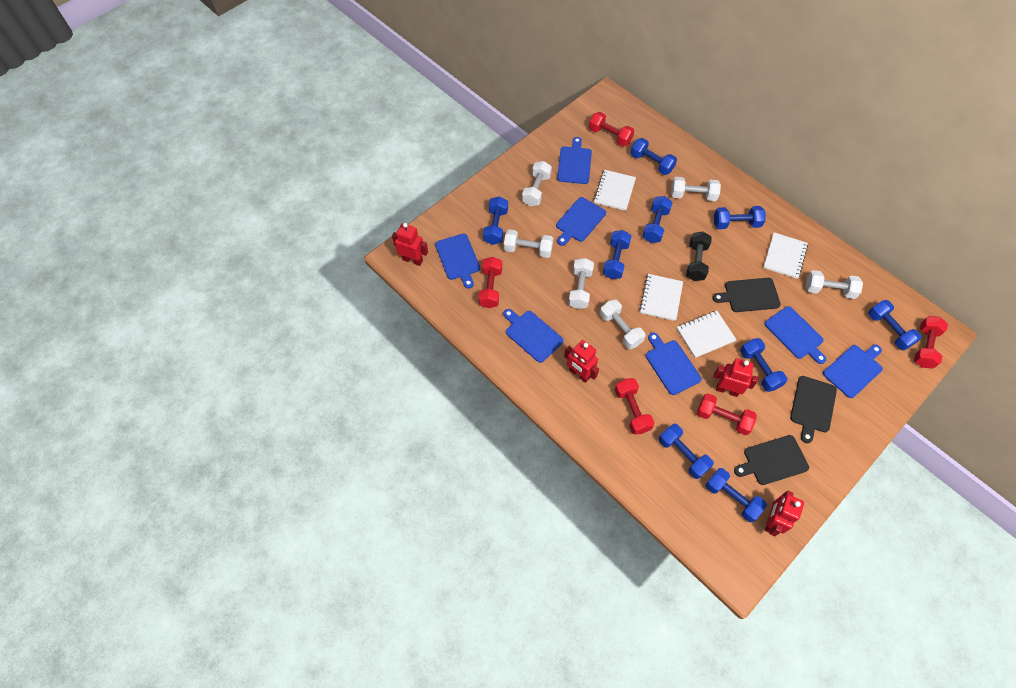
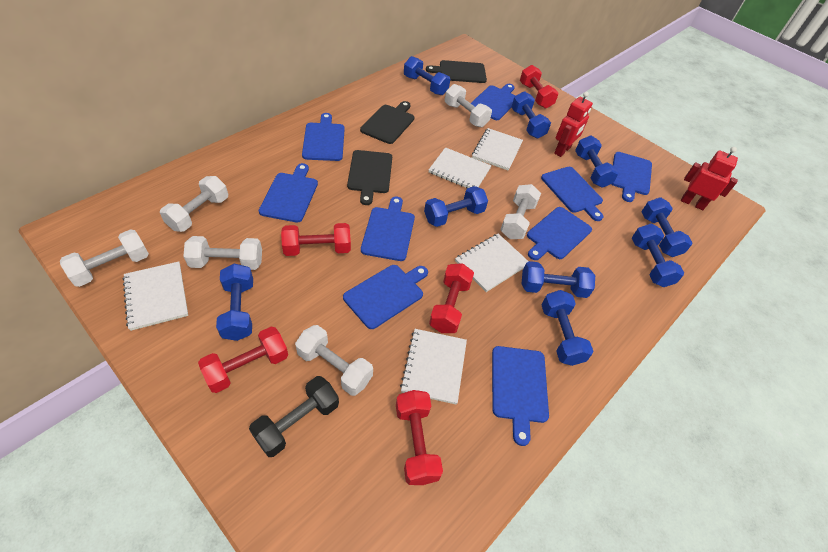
blue cutting board: [435,233,480,289] [503,309,564,363] [556,197,606,246] [557,137,592,184] [646,333,702,395] [765,306,827,364] [823,345,883,398] = 7 -> [259,163,318,223] [302,113,345,161] [343,265,428,329] [361,197,415,261] [471,84,516,120] [492,346,549,446] [527,207,592,260] [541,167,603,221] [611,152,652,202] = 9
red robot: [392,223,428,266] [564,340,599,383] [713,358,759,397] [765,491,804,536] = 4 -> [554,92,593,157] [681,147,738,210] = 2
white notebook: [594,170,636,211] [640,274,683,321] [677,311,736,358] [763,232,808,279] = 4 -> [123,262,188,331] [400,329,467,404] [429,147,491,189] [455,234,529,292] [472,128,523,171] = 5

